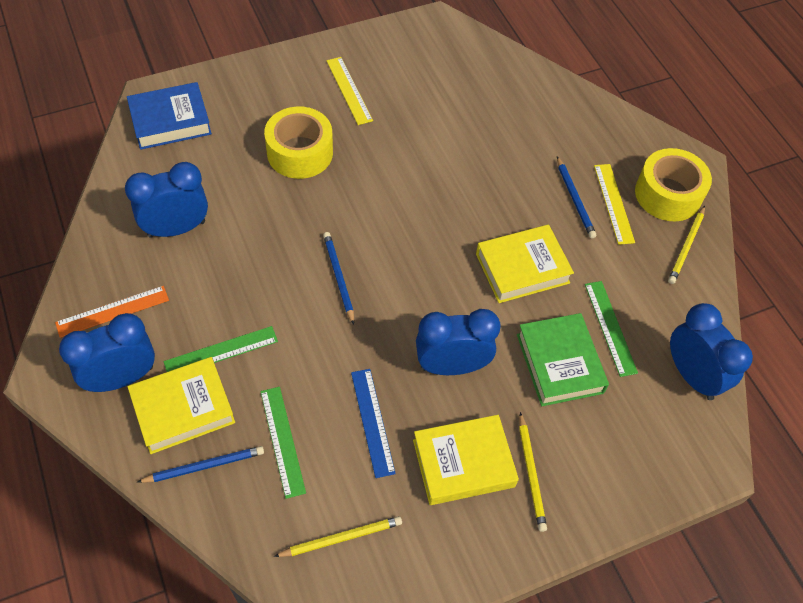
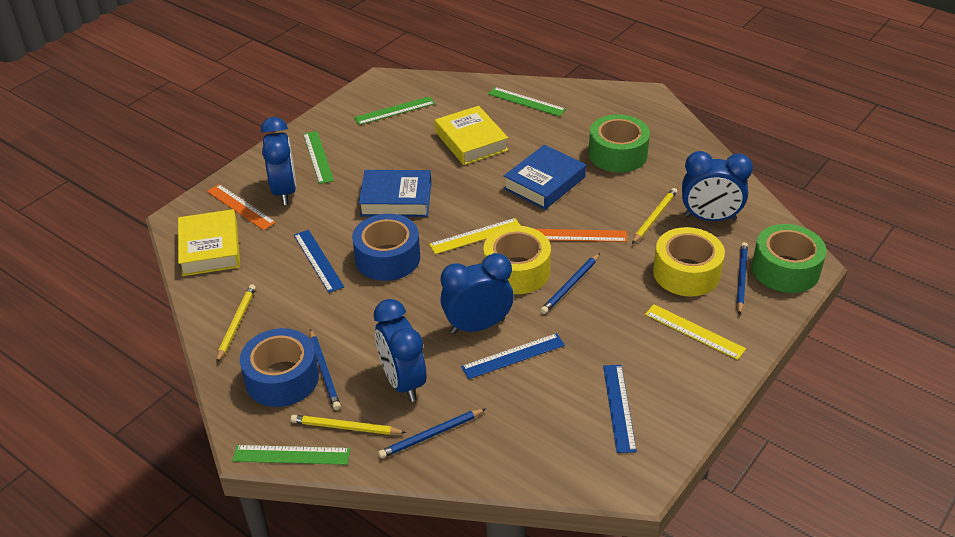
blue book: [127,82,212,150] = 1 -> [358,170,431,217] [504,145,586,210] = 2
blue pencil: [137,446,264,483] [323,232,354,325] [557,157,596,238] = 3 -> [310,329,341,410] [378,409,486,458] [540,253,600,314] [737,242,748,315] = 4
blue ruler: [351,369,396,478] = 1 -> [294,230,344,293] [461,333,565,379] [603,365,637,453] = 3
blue tape: none = 0 -> [240,328,319,407] [352,214,420,281] = 2
green book: [517,313,609,406] = 1 -> none = 0
green ruler: [164,326,278,372] [260,387,306,499] [585,281,638,377] = 3 -> [232,445,350,465] [303,131,334,184] [354,96,435,125] [488,87,566,117] = 4
green tape: none = 0 -> [589,114,650,173] [752,224,826,293] = 2
orange ruler: [55,286,169,338] = 1 -> [207,184,276,230] [536,229,627,242] = 2
yellow book: [128,357,235,454] [413,415,519,505] [476,225,574,303] = 3 -> [178,209,240,276] [435,106,508,165] = 2

